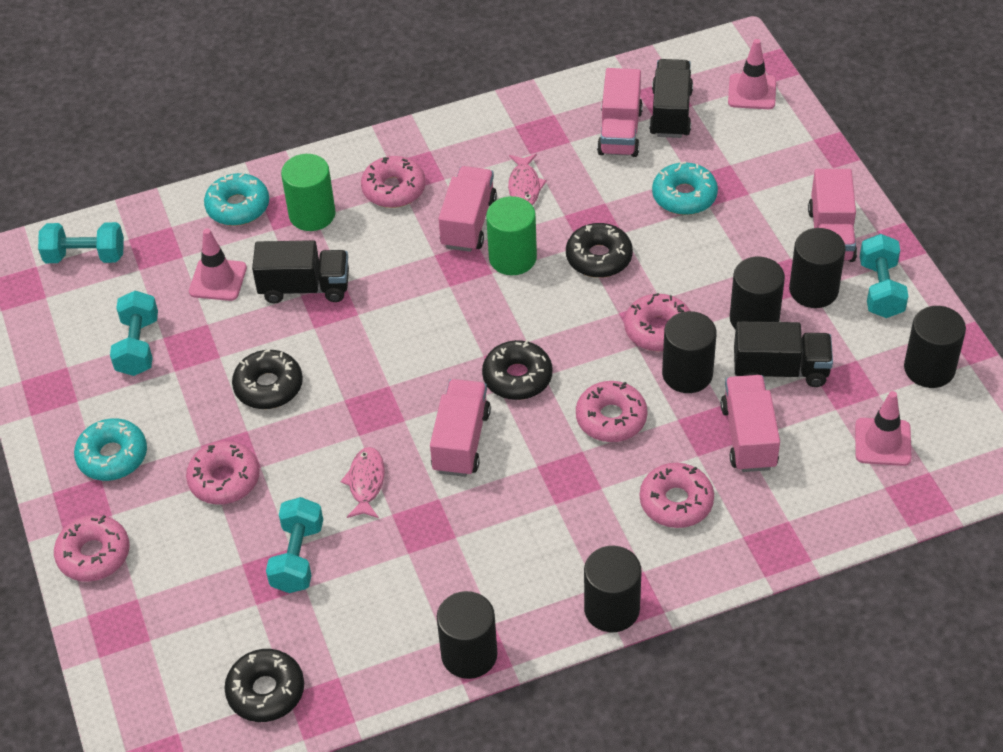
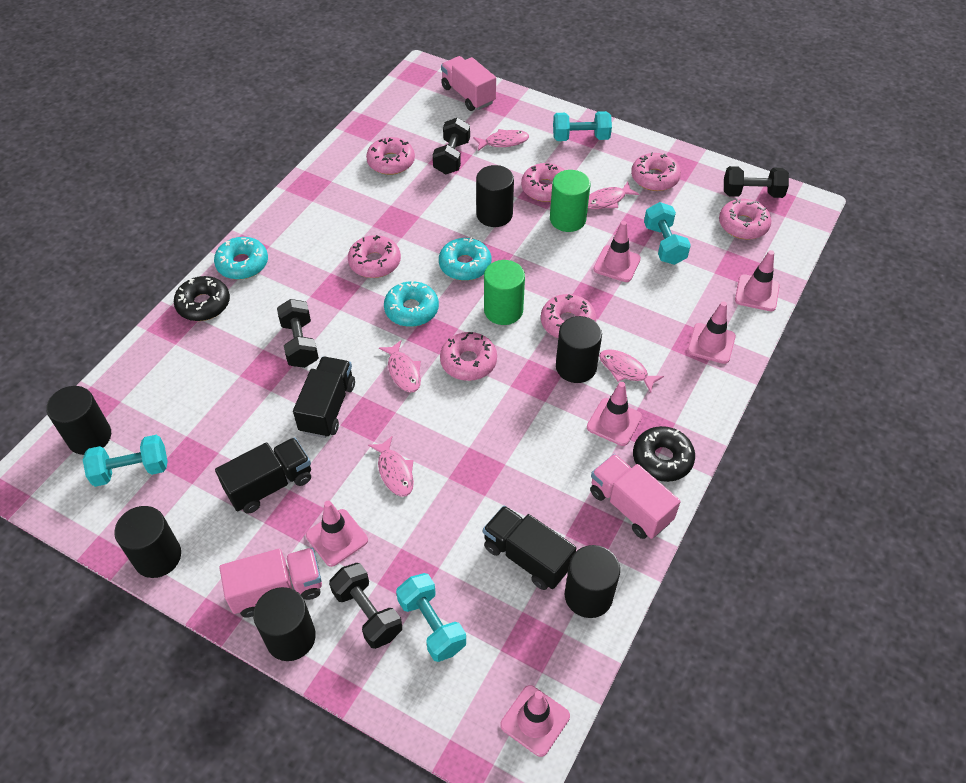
black donut: [224,649,304,722] [232,349,303,409] [482,340,552,400] [566,223,633,278] = 4 -> [174,276,230,321] [633,426,695,482] = 2
black dumbbell: none = 0 -> [277,299,319,368] [329,563,402,649] [433,118,470,174] [724,166,789,198] = 4
pink donut: [54,515,130,582] [186,441,260,505] [361,156,426,208] [576,381,648,442] [624,293,690,352] [640,463,714,528] = 6 -> [348,235,401,278] [366,137,415,175] [440,332,497,381] [521,163,564,202] [541,294,596,338] [631,152,681,191] [719,198,771,239] = 7
pink fish: [340,447,384,518] [508,154,547,205] = 2 -> [368,436,414,497] [379,340,421,392] [473,129,529,151] [588,182,639,209] [599,349,664,393] = 5
pink traffic cone: [189,228,247,301] [728,39,776,109] [855,391,912,466] = 3 -> [306,501,368,567] [500,685,570,757] [587,382,642,446] [593,221,641,282] [687,301,736,364] [735,250,780,311] = 6
pink truck: [430,379,491,477] [438,166,497,252] [597,68,643,157] [721,375,780,472] [808,169,857,262] = 5 -> [219,548,322,617] [441,56,496,111] [590,454,681,539] = 3

